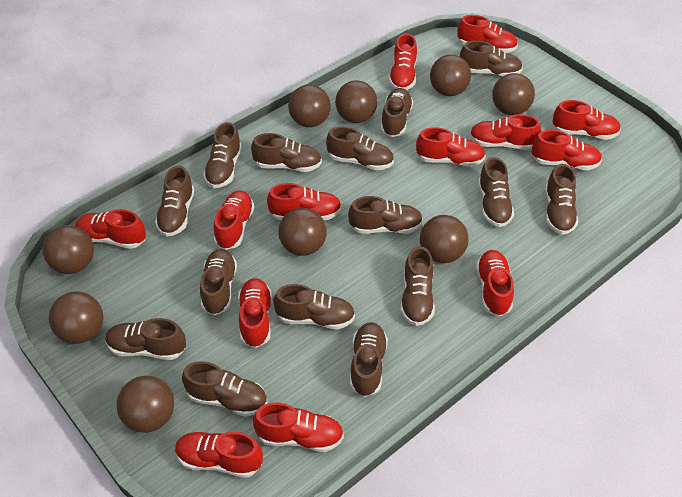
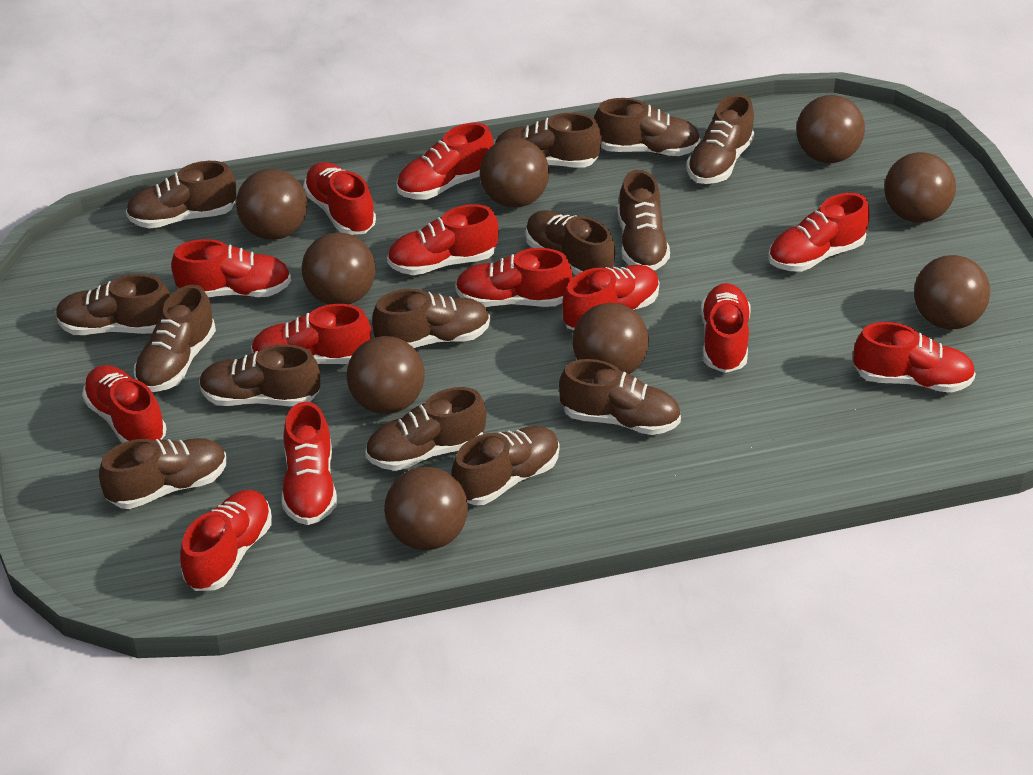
brown shoe: [105,318,186,360] [155,166,194,237] [182,361,267,417] [200,249,237,315] [203,122,242,188] [251,133,322,172] [273,284,355,329] [326,126,394,170] [348,196,423,234] [350,322,388,397] [381,88,413,137] [401,246,435,326] [460,41,523,77] [478,157,514,227] [545,164,578,235] = 15 -> [56,274,170,335] [99,438,227,509] [126,161,236,229] [134,285,216,392] [199,344,320,406] [365,387,487,471] [372,289,490,348] [452,426,559,505] [495,113,602,167] [525,210,615,275] [559,359,681,435] [594,98,700,156] [617,170,670,270] [687,94,754,184] = 14

